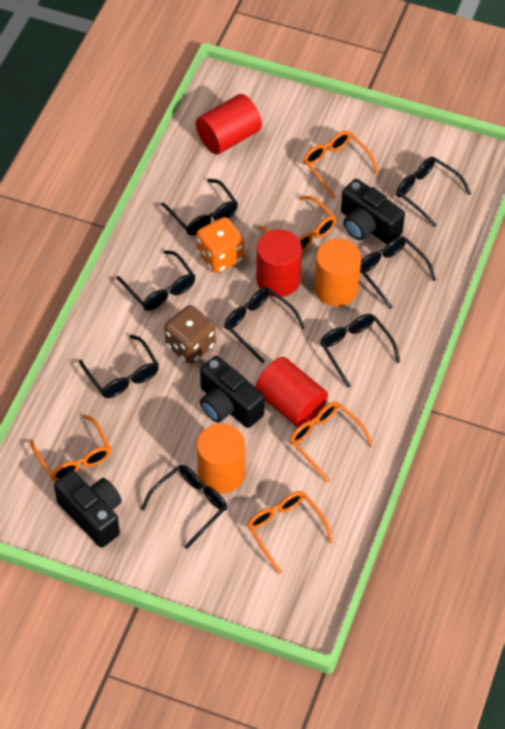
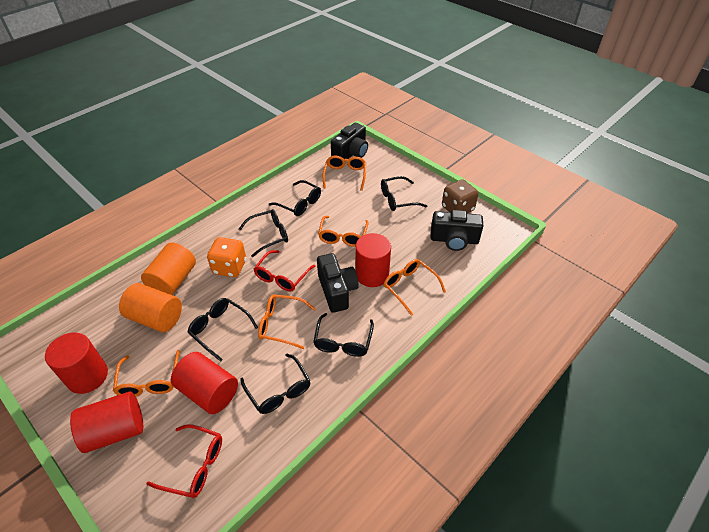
black glasses: [79,335,159,398] [117,250,195,310] [141,465,227,549] [161,179,238,235] [224,287,305,363] [320,314,400,388] [360,236,436,309] [396,157,471,227] = 8 -> [187,298,258,362] [239,209,288,257] [240,354,310,414] [269,180,321,216] [313,313,374,357] [381,176,427,211] = 6
red cylinder: [196,94,262,155] [255,357,328,427] [256,230,302,297] = 3 -> [45,333,108,394] [70,392,143,453] [171,352,238,414] [355,233,391,287] = 4
red glasses: none = 0 -> [146,425,222,498] [254,250,315,291] = 2

